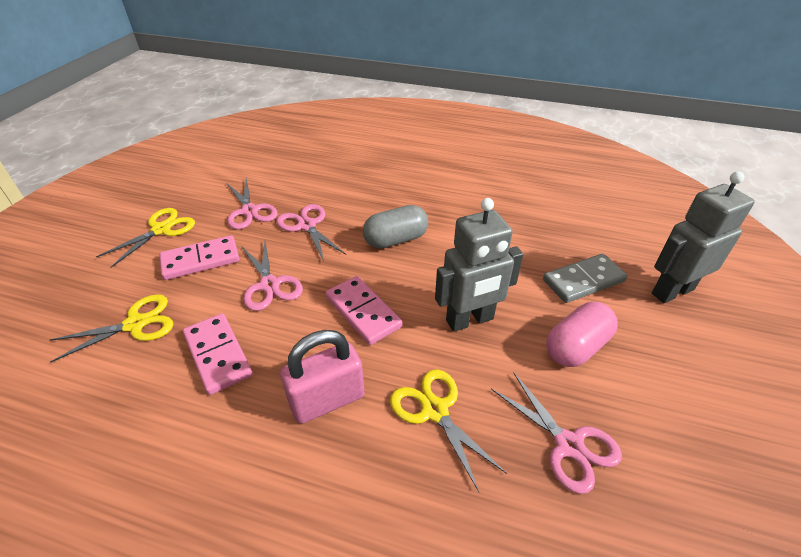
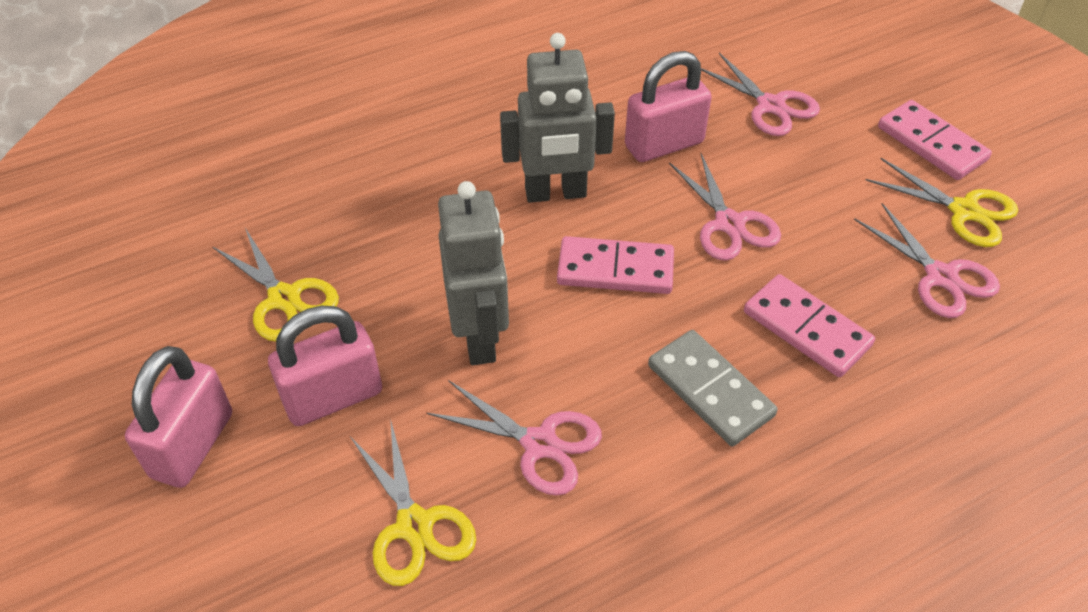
grey capsule: [363,205,428,249] = 1 -> none = 0
pink capsule: [546,302,618,367] = 1 -> none = 0
pink padlock: [280,330,365,424] = 1 -> [125,346,232,488] [268,305,382,426] [625,51,712,162] = 3

